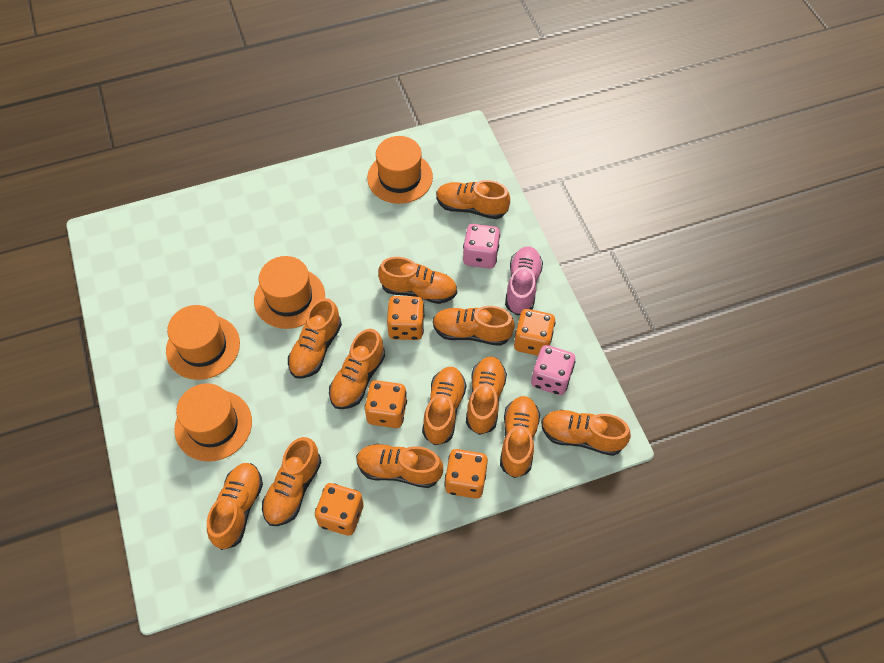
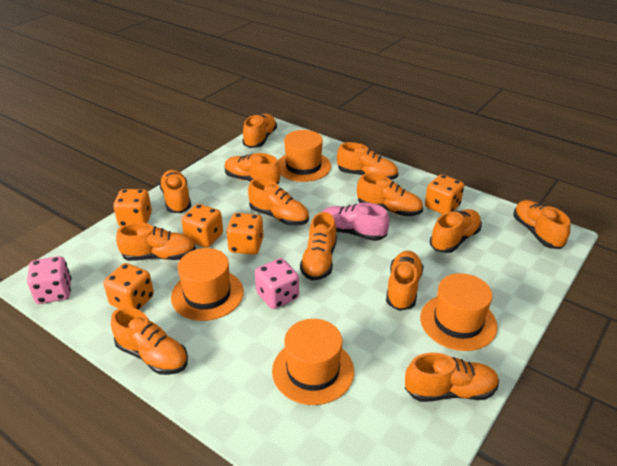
orange shoe: [207,463,263,550] [262,437,322,526] [288,298,342,379] [329,329,385,409] [356,444,443,488] [378,257,457,304] [422,367,467,445] [433,306,515,346] [436,180,510,219] [466,356,507,435] [500,396,540,478] [541,410,631,456] = 12 -> [111,307,188,375] [116,223,196,261] [159,170,191,213] [225,153,281,184] [242,114,277,148] [248,178,309,226] [300,212,337,280] [337,142,398,180] [357,173,423,216] [386,251,424,311] [405,353,499,402] [430,209,482,253] [514,200,570,249] = 13

